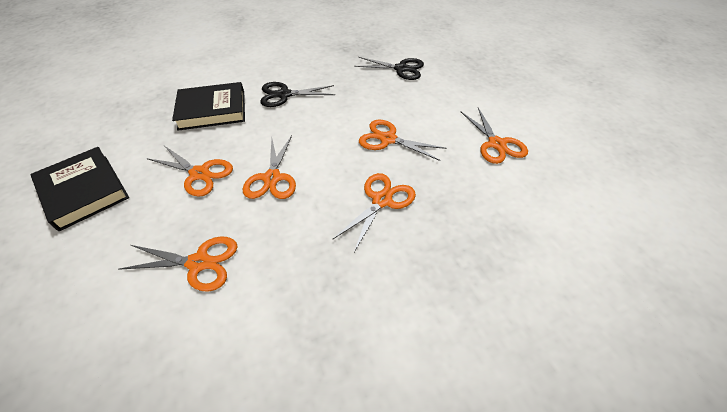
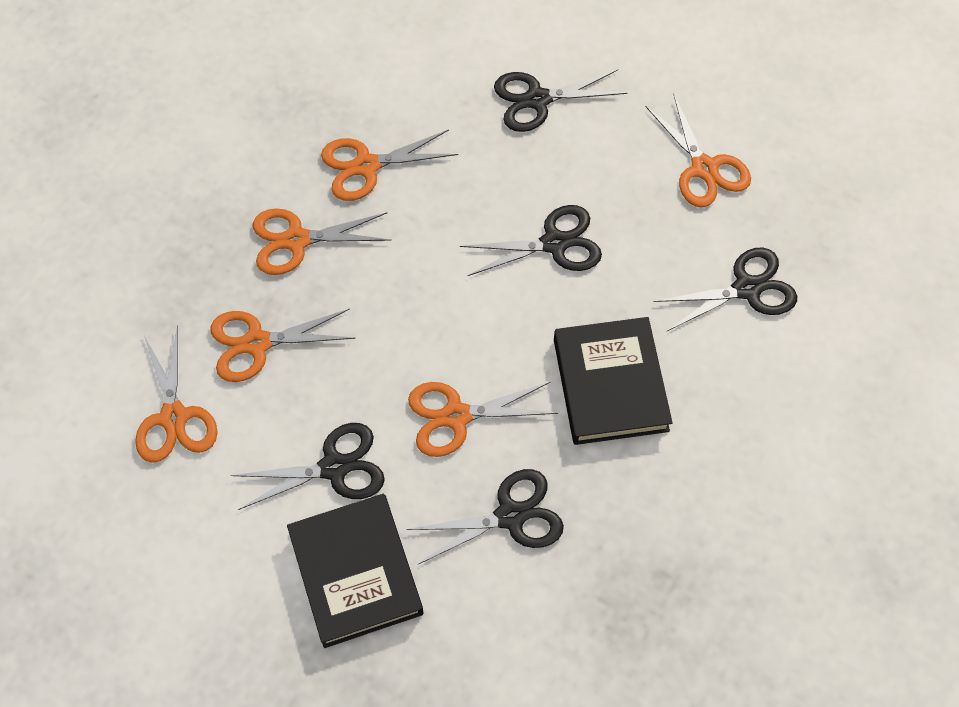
black scissors: [260,82,335,107] [354,57,424,80] = 2 -> [230,423,385,510] [407,469,564,564] [460,205,602,276] [494,69,628,132] [653,248,797,331] = 5

